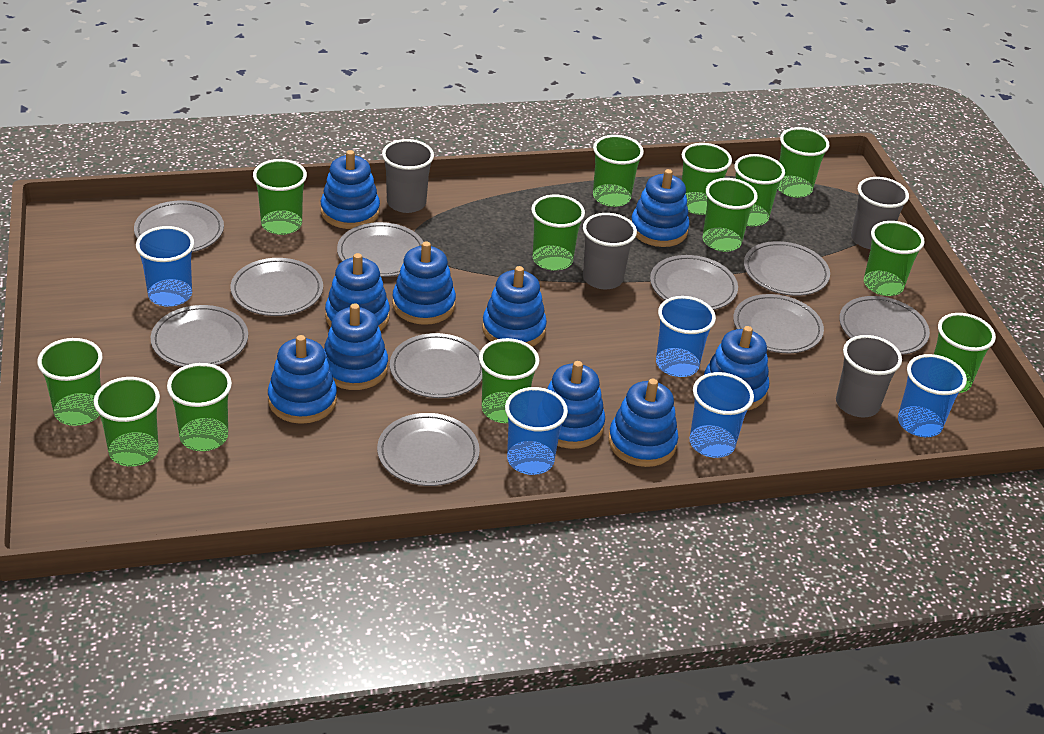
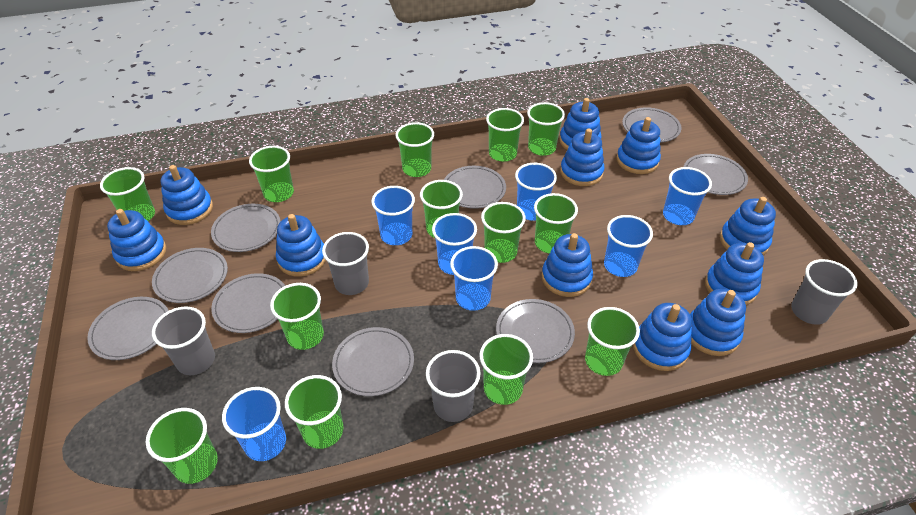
blue cup: [136,226,194,307] [505,387,568,475] [656,296,716,377] [689,372,754,458] [898,354,967,437] = 5 -> [222,387,286,461] [371,186,415,245] [432,213,477,275] [450,246,498,311] [515,163,557,221] [604,215,653,277] [663,167,712,225] = 7
blue stacking toy: [268,335,337,424] [321,150,380,229] [324,303,388,390] [325,253,390,331] [392,241,456,325] [482,266,547,347] [547,361,605,449] [608,379,678,467] [631,169,690,247] [704,326,769,410] = 10 -> [107,209,166,271] [161,165,213,225] [276,214,326,277] [542,233,593,297] [559,98,602,150] [560,128,604,186] [616,117,661,174] [633,303,692,371] [690,289,746,356] [705,242,764,305] [720,197,776,255] = 11
grey plate: [134,200,224,252] [151,305,248,367] [231,258,323,316] [337,222,423,277] [377,413,480,486] [390,333,482,398] [650,255,738,310] [733,294,824,353] [744,241,830,296] [839,296,930,355] = 10 -> [87,297,169,360] [152,248,228,303] [211,204,281,252] [211,273,285,333] [332,327,414,396] [444,166,506,209] [496,299,575,363] [622,107,681,143] [684,154,748,195] = 9

